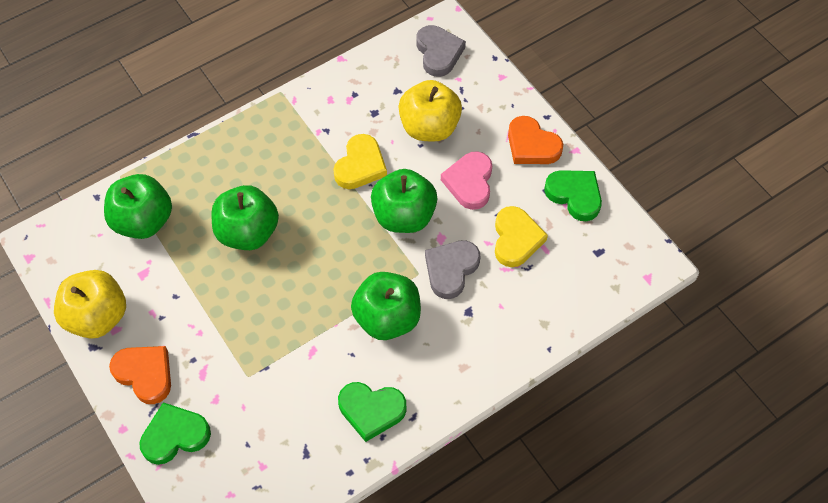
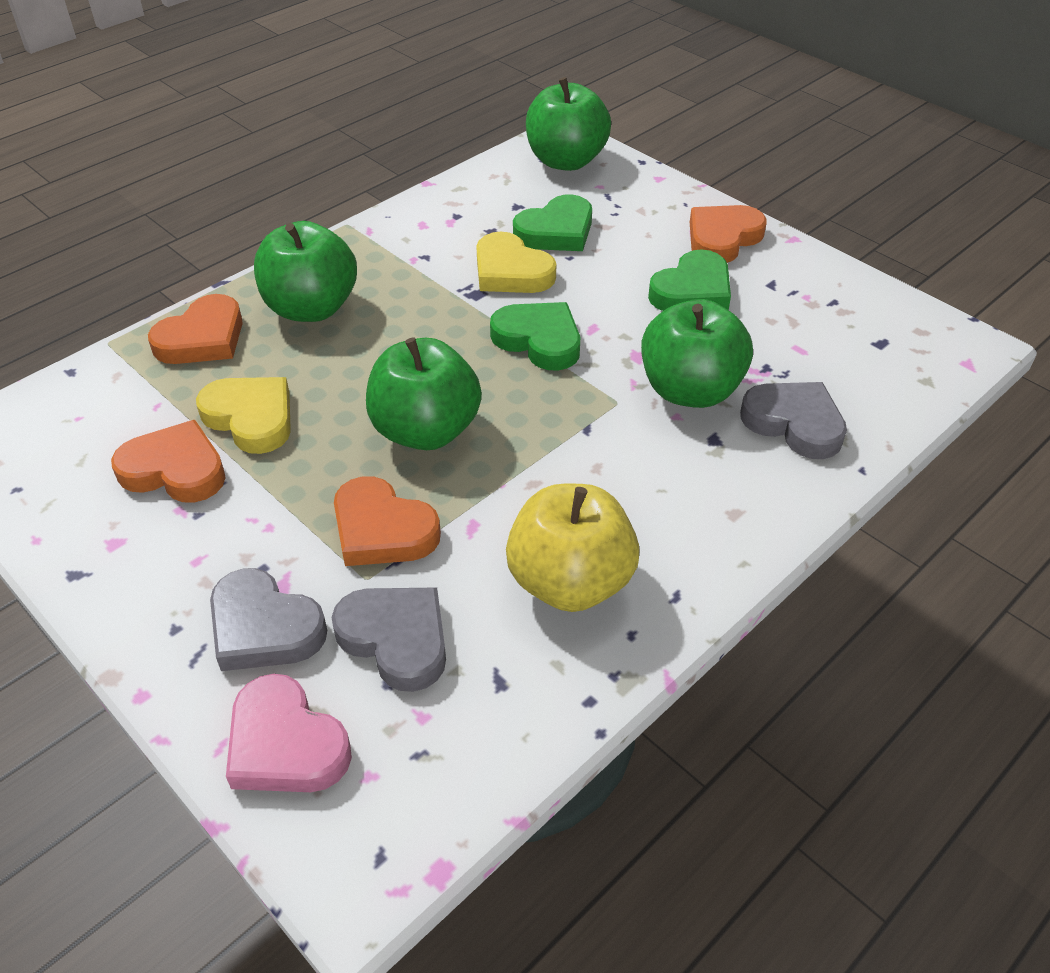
grey heart: [416,25,466,77] [425,240,480,299] = 2 -> [210,568,327,671] [331,587,446,692] [740,382,847,459] = 3
orange heart: [109,346,171,404] [508,116,563,164] = 2 -> [111,420,226,503] [148,294,243,364] [334,476,441,566] [690,205,767,263] = 4
yellow apple: [54,270,126,339] [398,80,462,142] = 2 -> [506,484,640,612] = 1

